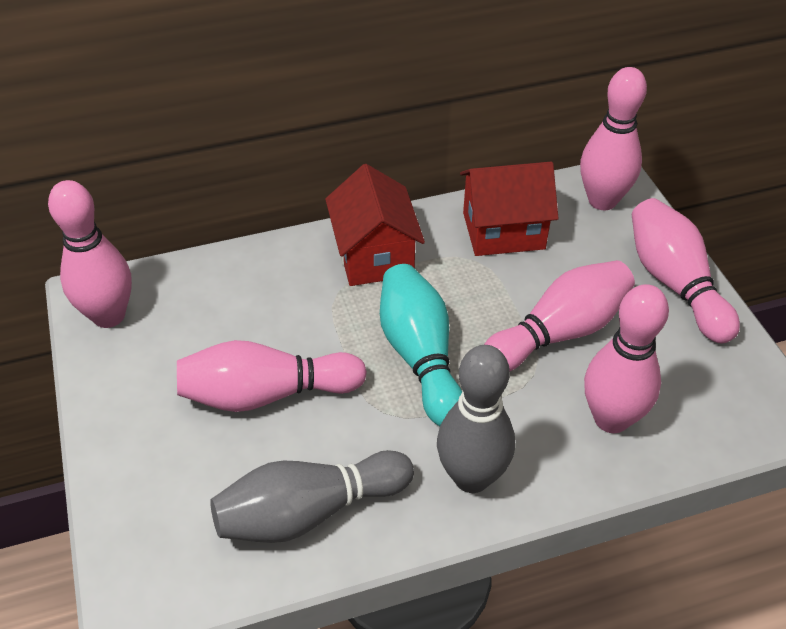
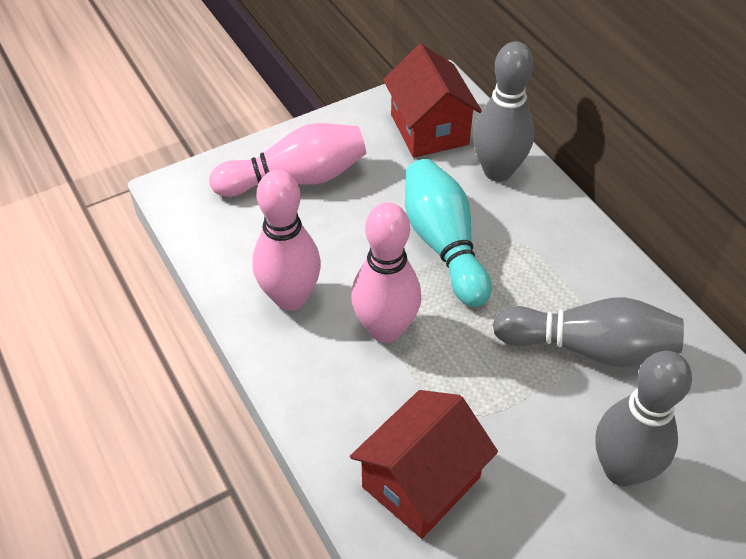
grey bowling pin: [210,450,414,543] [437,345,515,493] = 2 -> [473,41,534,182] [493,297,684,367] [595,351,692,487] = 3
pink bowling pin: [48,180,132,328] [177,340,367,412] [484,260,635,371] [580,67,647,210] [584,284,669,433] [632,198,740,343] = 6 -> [209,123,366,197] [252,170,321,311] [351,202,421,343] = 3

